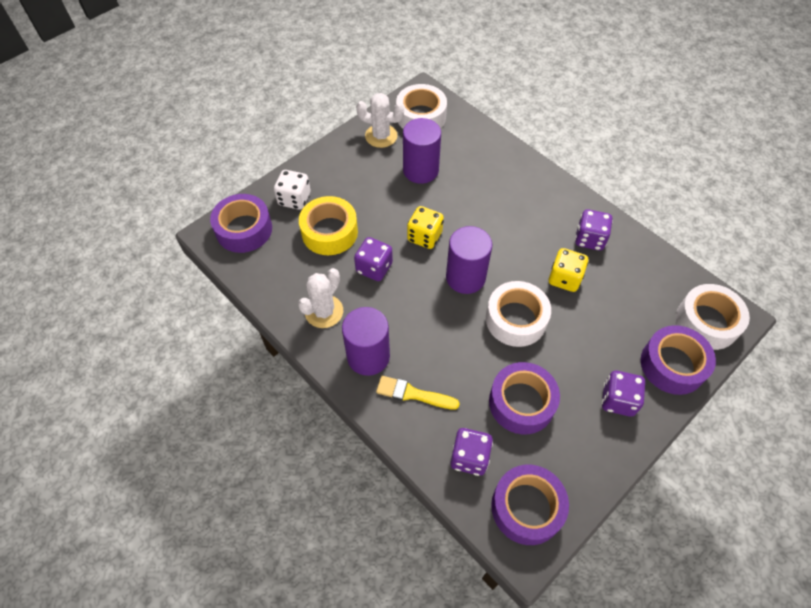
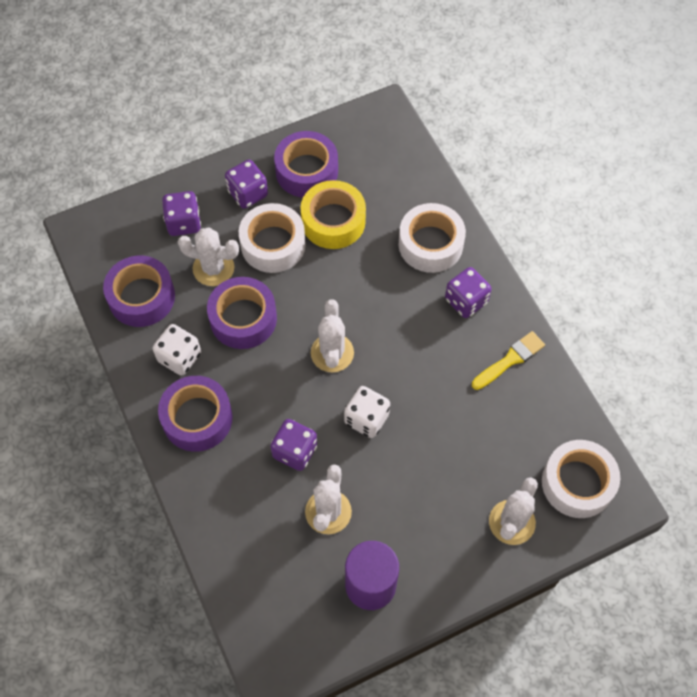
purple cylinder: [342,307,390,376] [403,118,441,184] [446,226,492,294] = 3 -> [345,541,399,610] = 1
white cactus: [298,268,343,328] [356,93,404,148] = 2 -> [178,227,239,286] [305,465,352,534] [311,299,354,373] [489,477,538,545] = 4
white dice: [274,170,310,210] = 1 -> [153,324,201,376] [344,386,390,438] = 2
yellow dice: [407,206,444,249] [549,248,589,292] = 2 -> none = 0

